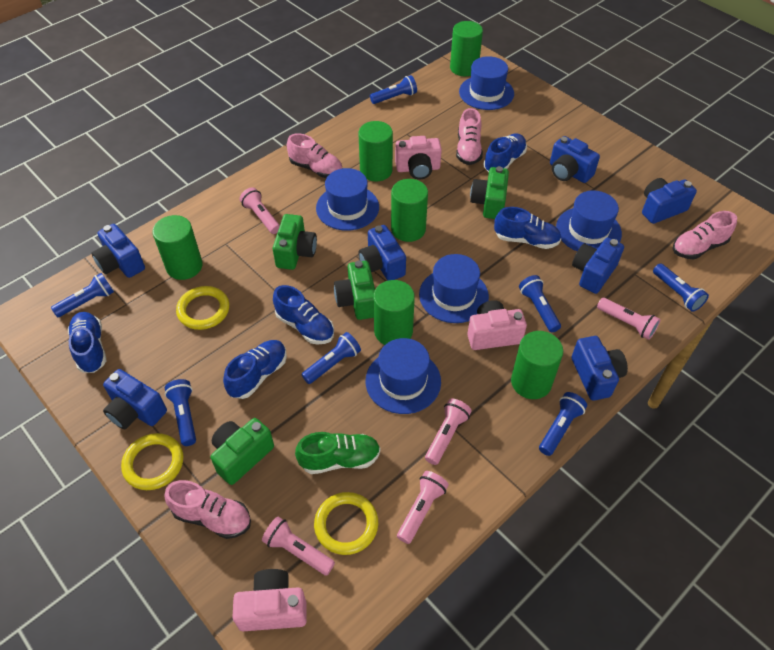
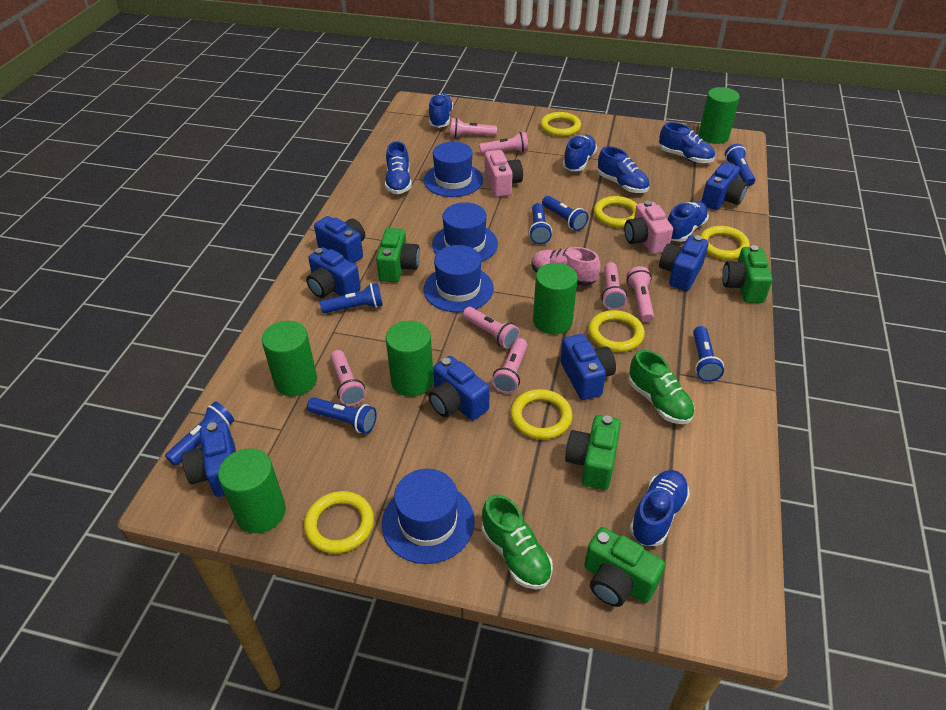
blue hat: [316,168,379,231] [365,338,441,414] [419,254,489,323] [459,56,514,110] [556,190,622,251] = 5 -> [382,469,475,564] [424,142,483,197] [424,245,494,313] [432,202,498,262] = 4
blue shoe: [68,312,107,373] [223,340,287,399] [273,285,334,345] [484,134,527,172] [494,207,561,249] = 5 -> [385,141,412,194] [429,93,453,128] [563,135,597,171] [598,146,649,193] [630,470,690,546] [659,122,715,163] [668,201,709,242] = 7
green cylinder: [153,215,203,280] [358,121,393,182] [373,280,415,345] [391,179,428,242] [450,21,483,76] [511,331,563,399] = 6 -> [218,448,286,533] [262,321,317,396] [386,321,434,396] [533,263,578,334] [699,87,740,144] = 5
green shoe: [295,432,380,474] = 1 -> [482,494,553,589] [629,350,695,424] = 2
pink camera: [232,569,307,631] [395,136,442,180] [467,300,527,350] = 3 -> [485,150,523,197] [624,201,673,254] = 2
pink flashlight: [240,187,280,234] [262,517,335,576] [397,471,449,544] [425,399,472,465] [597,298,661,340] = 5 -> [330,350,366,406] [450,118,497,138] [463,307,520,349] [479,132,528,154] [492,338,528,394] [602,262,627,310] [626,266,654,322] = 7
pink shoe: [164,480,251,539] [287,133,343,178] [456,108,483,165] [673,211,737,259] = 4 -> [531,247,601,286] = 1
yellow ring: [121,433,183,490] [176,286,229,330] [314,492,378,555] = 3 -> [304,491,374,554] [510,389,573,440] [540,112,581,137] [588,310,645,352] [594,196,637,227] [700,226,750,260] = 6

